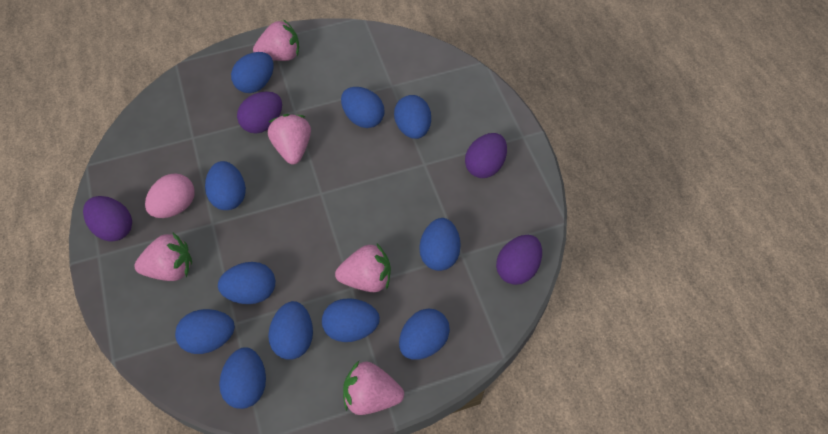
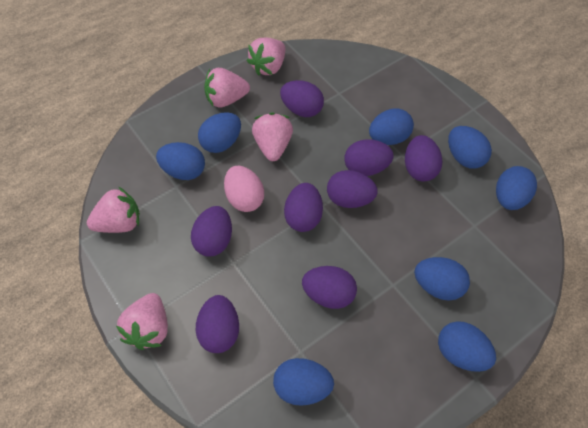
blue egg: [175,309,235,354] [205,161,246,210] [218,262,275,304] [219,347,266,409] [231,52,274,93] [268,301,313,360] [322,298,380,342] [341,87,384,128] [394,95,431,139] [399,308,450,360] [419,218,461,271] = 11 -> [156,142,205,180] [198,112,241,153] [273,358,334,406] [369,108,414,145] [414,257,470,301] [438,321,496,372] [448,126,492,169] [496,166,537,210] = 8
purple egg: [83,196,132,241] [237,91,282,134] [465,133,507,178] [496,235,542,285] = 4 -> [191,206,232,257] [196,295,239,353] [280,80,324,117] [284,183,323,232] [302,266,357,309] [327,170,378,208] [344,139,393,176] [405,135,442,181] = 8

